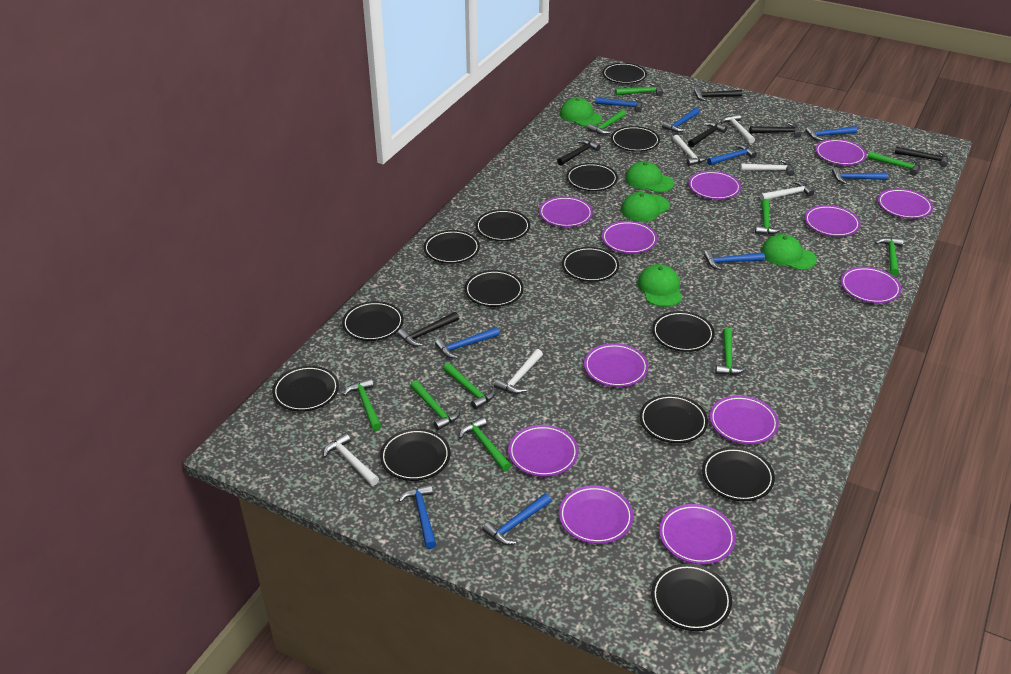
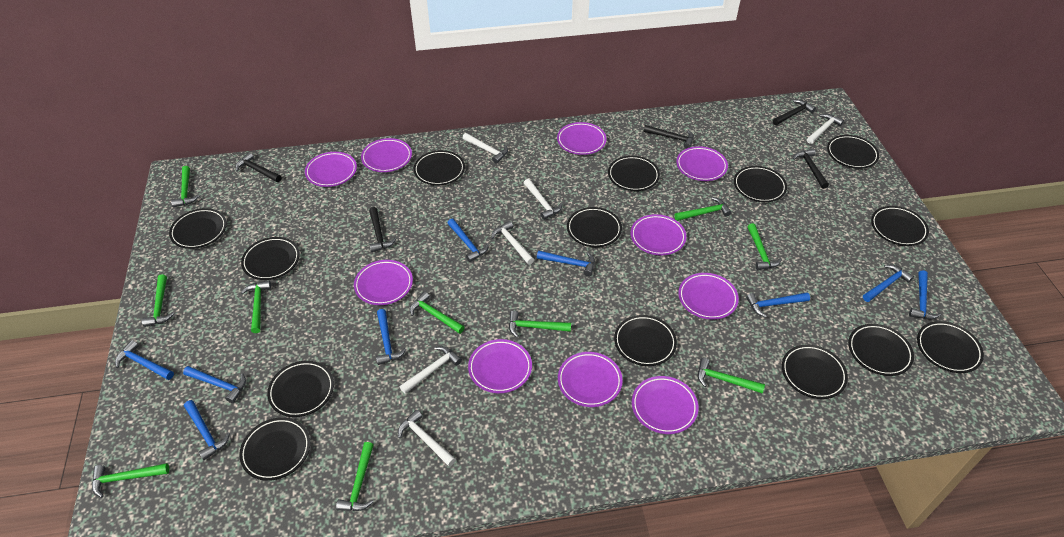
black hammer: [397,312,459,346] [557,140,601,165] [688,122,727,147] [694,88,742,101] [750,122,802,138] [894,146,948,167] = 6 -> [235,152,281,182] [369,207,396,252] [644,125,694,149] [773,100,816,125] [793,149,829,189] = 5
green cap: [560,97,602,127] [621,192,670,222] [625,161,674,193] [637,264,683,307] [761,234,817,270] = 5 -> none = 0
purple plate: [508,425,578,477] [539,196,593,227] [559,485,633,544] [584,343,648,387] [602,221,657,254] [659,504,736,565] [688,171,741,200] [710,395,779,444] [805,205,861,237] [815,139,867,165] [841,267,901,303] [878,188,933,219] = 12 -> [305,152,357,187] [354,260,413,305] [361,138,412,172] [468,339,532,393] [557,122,607,155] [558,352,623,407] [631,214,686,256] [632,376,699,434] [676,146,728,181] [679,273,739,320] = 10

